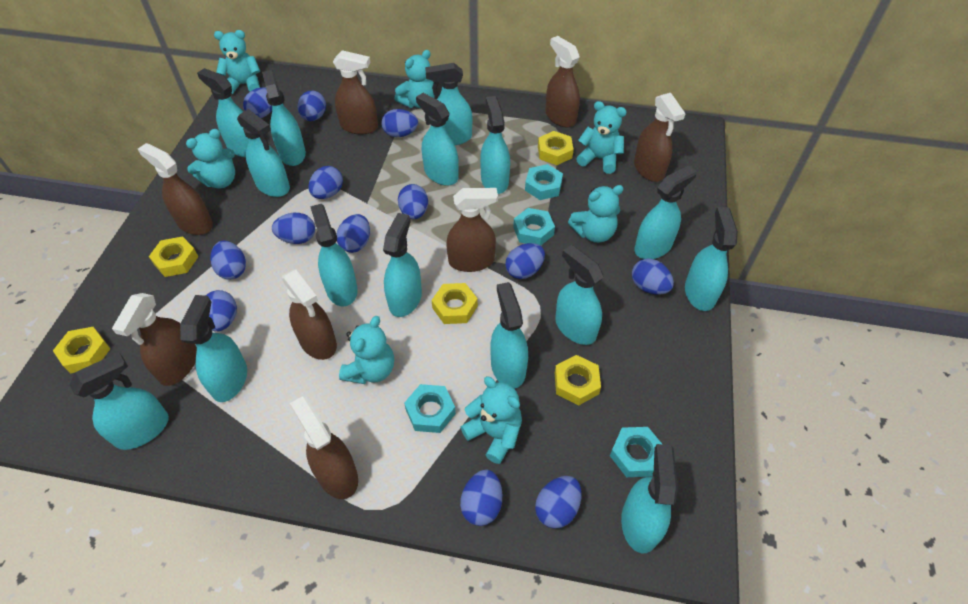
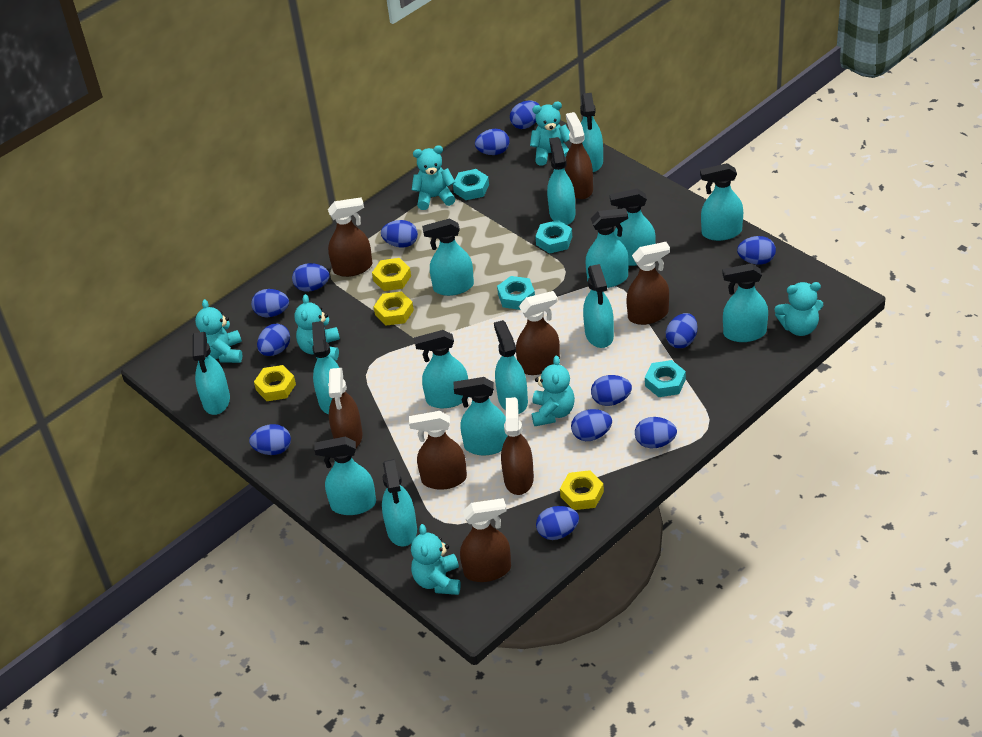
yellow nut: [53,327,110,373] [149,236,199,277] [432,283,478,324] [538,131,574,165] [555,355,601,406] = 5 -> [254,365,296,401] [372,258,411,291] [374,291,414,326] [560,470,604,510] = 4

